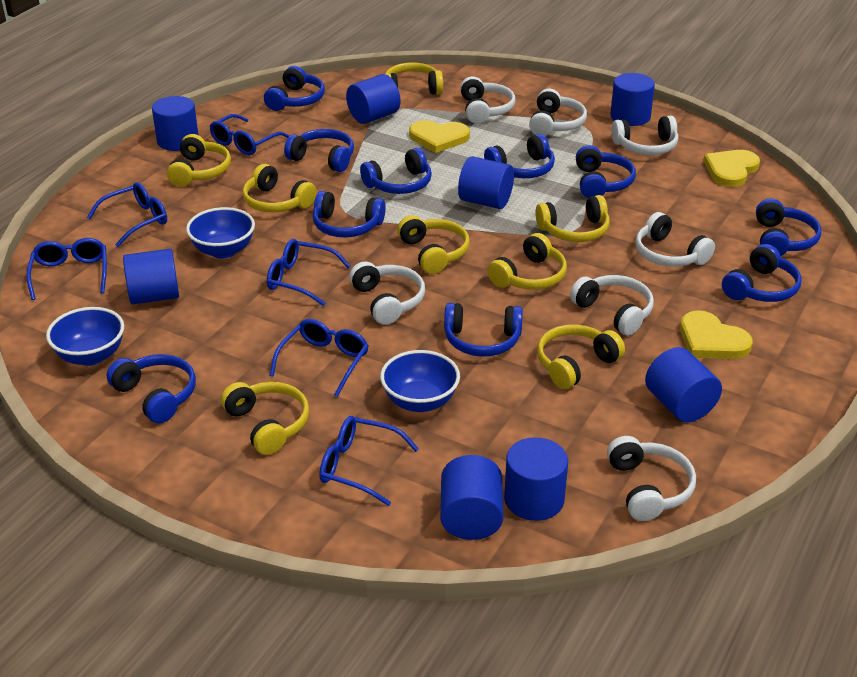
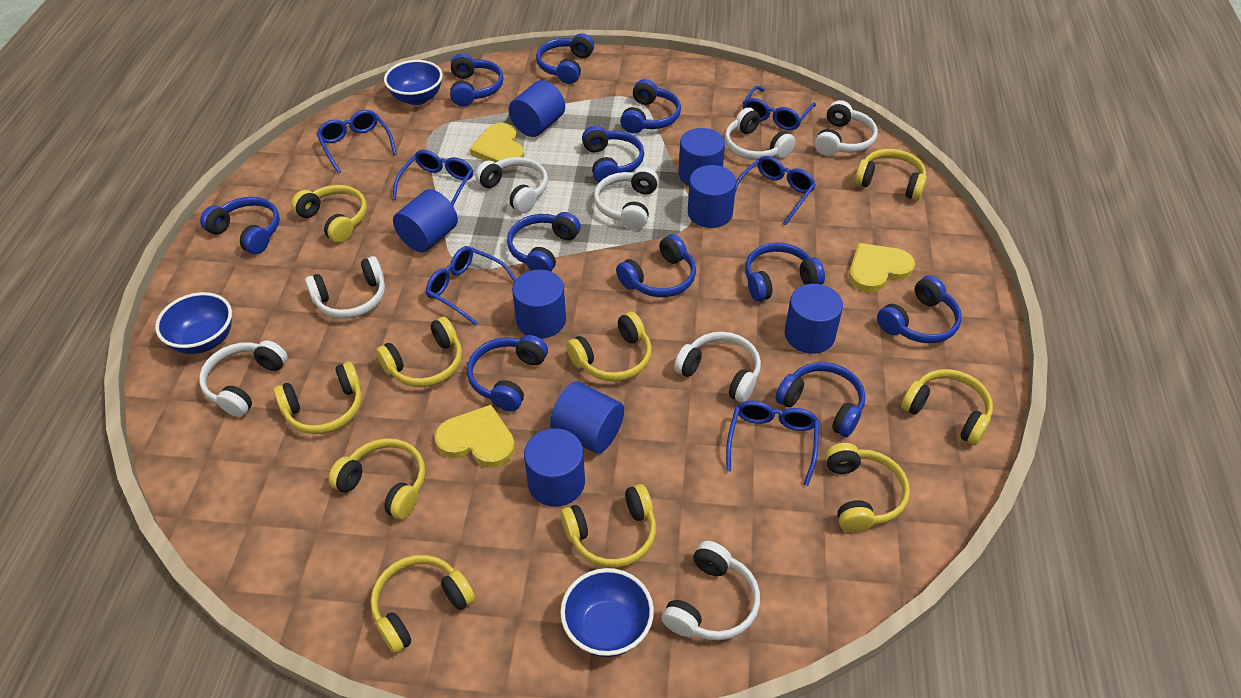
blue headphones: [107,354,196,423] [264,66,325,111] [284,129,354,172] [313,191,386,237] [360,148,432,194] [444,303,523,356] [484,134,555,178] [576,145,636,198] [722,244,802,302] [756,198,821,256] = 10 -> [200,197,280,254] [450,53,504,106] [467,335,548,412] [507,212,581,271] [536,33,594,84] [582,126,644,183] [616,234,696,297] [620,79,681,134] [745,243,825,302] [776,362,865,437] [877,276,962,343] = 11
white headphones: [349,261,425,325] [460,76,515,124] [529,89,587,136] [570,275,654,336] [607,436,696,521] [611,116,678,155] [636,212,715,267] = 7 -> [199,340,288,417] [305,256,385,319] [475,157,548,213] [594,167,659,229] [662,541,760,640] [674,332,761,403] [725,107,795,160] [815,100,878,156] = 8
yellow headphones: [167,134,231,187] [221,382,309,455] [242,164,317,212] [385,63,443,95] [397,215,470,274] [487,233,567,290] [535,195,610,242] [537,324,625,389] = 8 -> [274,362,362,434] [291,185,367,243] [329,438,425,519] [370,555,475,654] [376,317,462,387] [560,484,656,568] [566,312,652,381] [825,443,910,532] [854,149,927,201] [901,369,993,445] = 10

